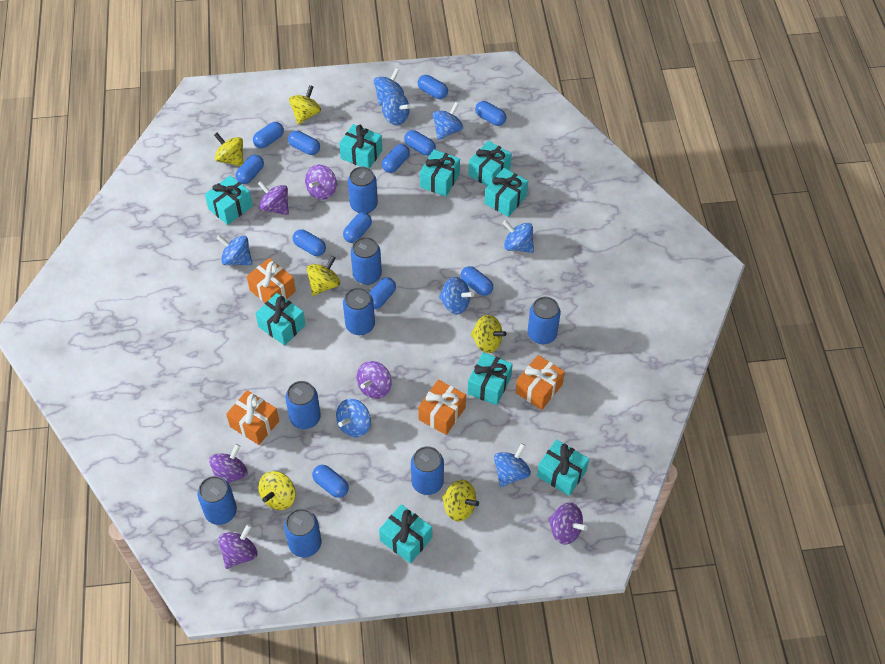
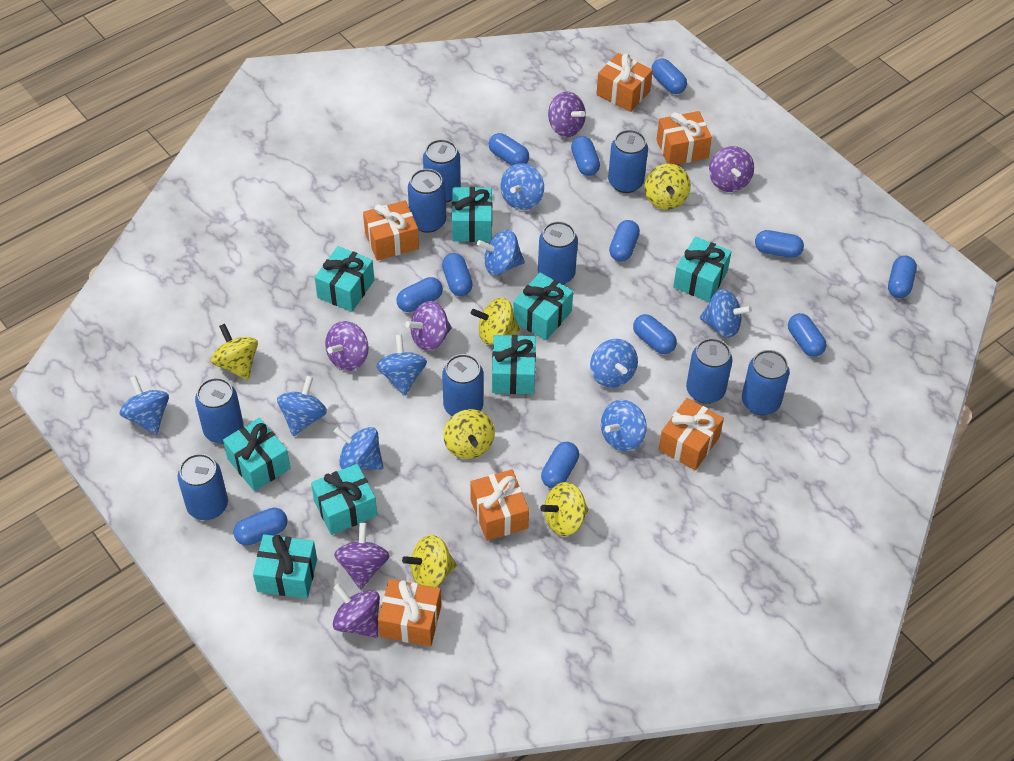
blue can: [197,476,237,525] [284,509,321,557] [285,381,321,429] [343,287,375,335] [348,167,378,214] [351,237,382,285] [411,446,444,495] [527,297,561,344] = 8 -> [178,454,228,520] [195,378,243,444] [408,169,446,233] [423,139,461,203] [442,354,484,416] [538,221,578,285] [608,130,648,193] [686,338,733,404] [742,350,790,415] = 9
blue spinning top: [216,235,253,265] [336,399,371,437] [374,69,404,106] [382,91,410,125] [433,102,463,140] [439,277,474,315] [494,443,531,487] [503,220,534,253] = 8 -> [120,376,169,435] [277,376,327,436] [334,427,383,470] [376,335,427,396] [477,230,525,275] [500,163,544,210] [590,339,638,388] [601,400,647,452] [700,289,752,338] = 9
orange gift: [226,390,279,445] [247,258,296,303] [418,380,466,435] [515,355,565,410] = 4 -> [363,201,419,261] [378,579,441,647] [470,469,529,541] [596,53,653,112] [656,111,712,165] [659,398,724,470] = 6
turquoise gift: [205,176,253,225] [255,293,305,346] [339,124,382,169] [379,504,432,563] [420,149,460,197] [467,352,513,406] [469,141,512,186] [484,168,528,217] [537,439,589,496] = 9 -> [223,417,291,491] [253,534,317,598] [311,464,377,535] [315,246,374,312] [452,187,492,242] [492,335,536,394] [513,273,573,340] [673,236,732,302] = 8

